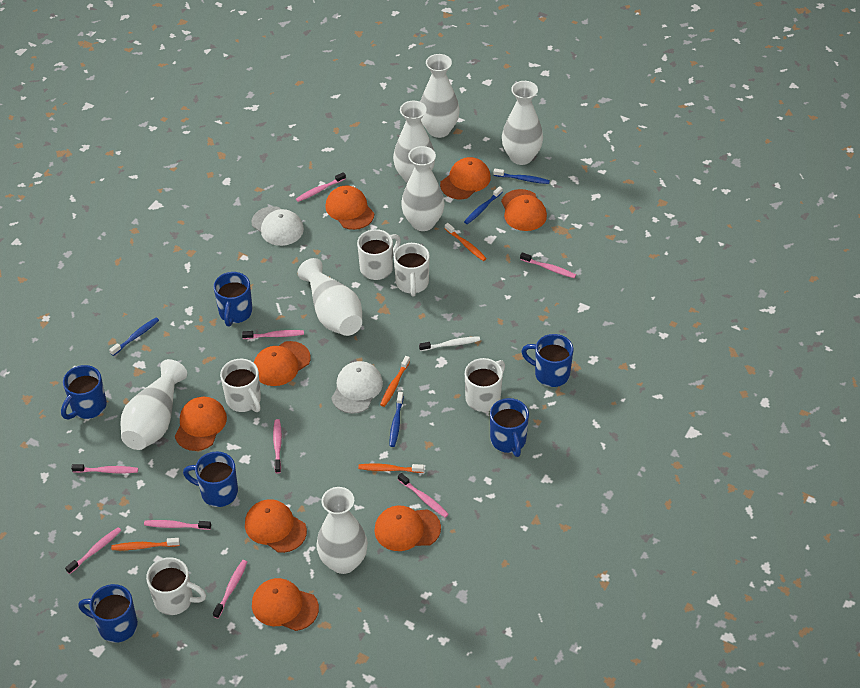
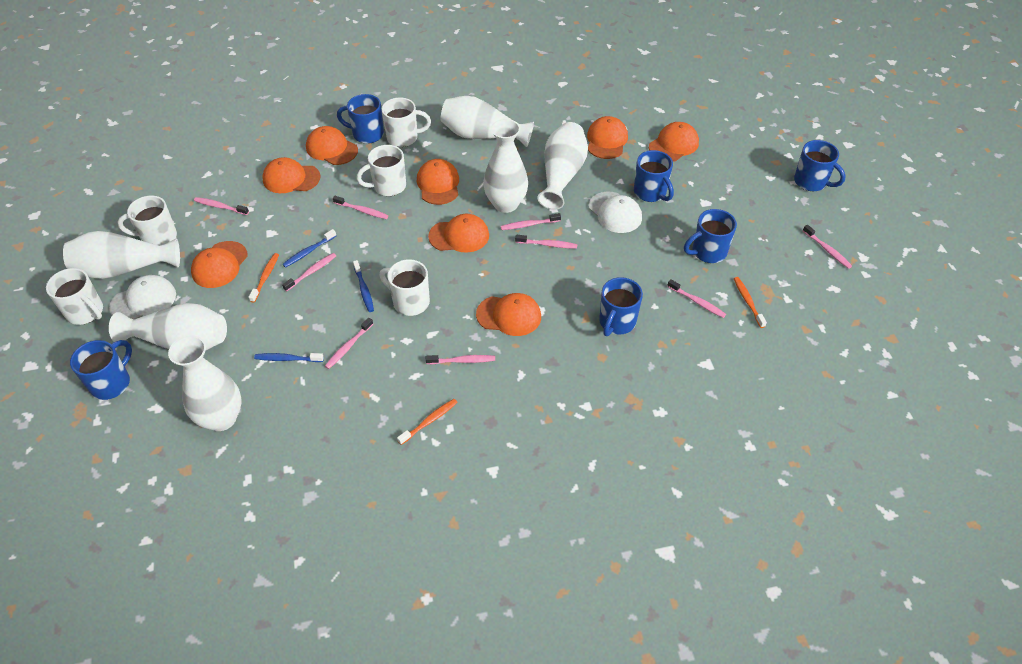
blue toothbrush: [109,317,159,356] [389,392,403,447] [464,186,503,224] [494,169,550,184] = 4 -> [254,353,324,362] [282,229,336,268] [353,260,374,312] = 3
orange toothbrush: [111,538,180,550] [358,464,424,473] [380,356,410,407] [445,223,487,261] = 4 -> [249,253,279,303] [397,399,458,445] [734,277,767,328] = 3
white toothbrush: [419,336,480,351] = 1 -> none = 0
white vase: [120,359,187,450] [298,258,362,336] [316,487,368,574] [393,101,435,183] [401,146,444,231] [420,54,460,138] [502,81,543,165] = 7 -> [63,231,180,279] [109,303,227,350] [168,335,241,431] [440,96,534,147] [483,119,528,213] [538,122,588,210] = 6

